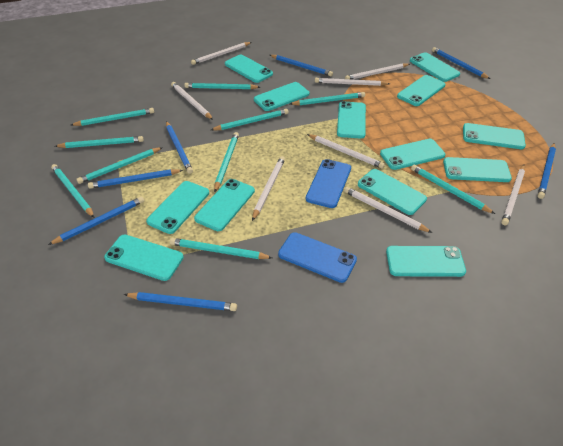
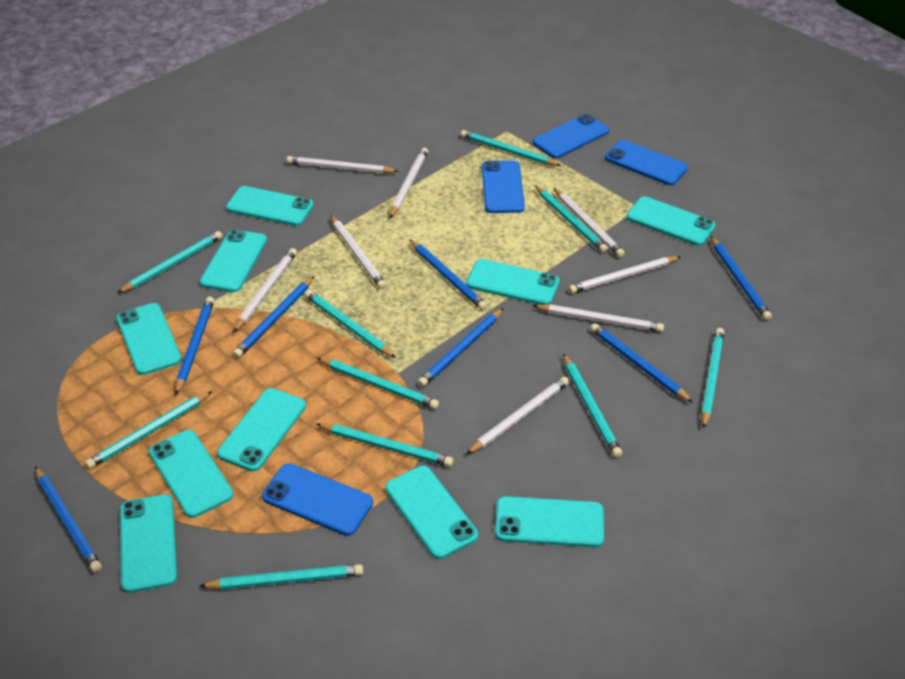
blue phone: [278,232,357,283] [306,159,351,208] = 2 -> [262,463,373,536] [482,161,525,213] [533,114,609,158] [605,140,688,185] = 4
turquoise phone: [104,235,184,281] [146,181,209,234] [194,179,255,231] [225,55,273,83] [254,82,309,111] [337,101,366,139] [358,169,427,215] [380,139,445,170] [386,246,466,277] [397,75,445,106] [410,52,460,82] [443,157,512,182] [463,123,526,149] = 13 -> [116,303,182,375] [120,494,177,593] [149,430,233,518] [200,229,267,292] [217,388,306,472] [226,186,314,226] [385,466,478,559] [466,259,560,305] [495,496,604,547] [627,197,716,246] = 10

